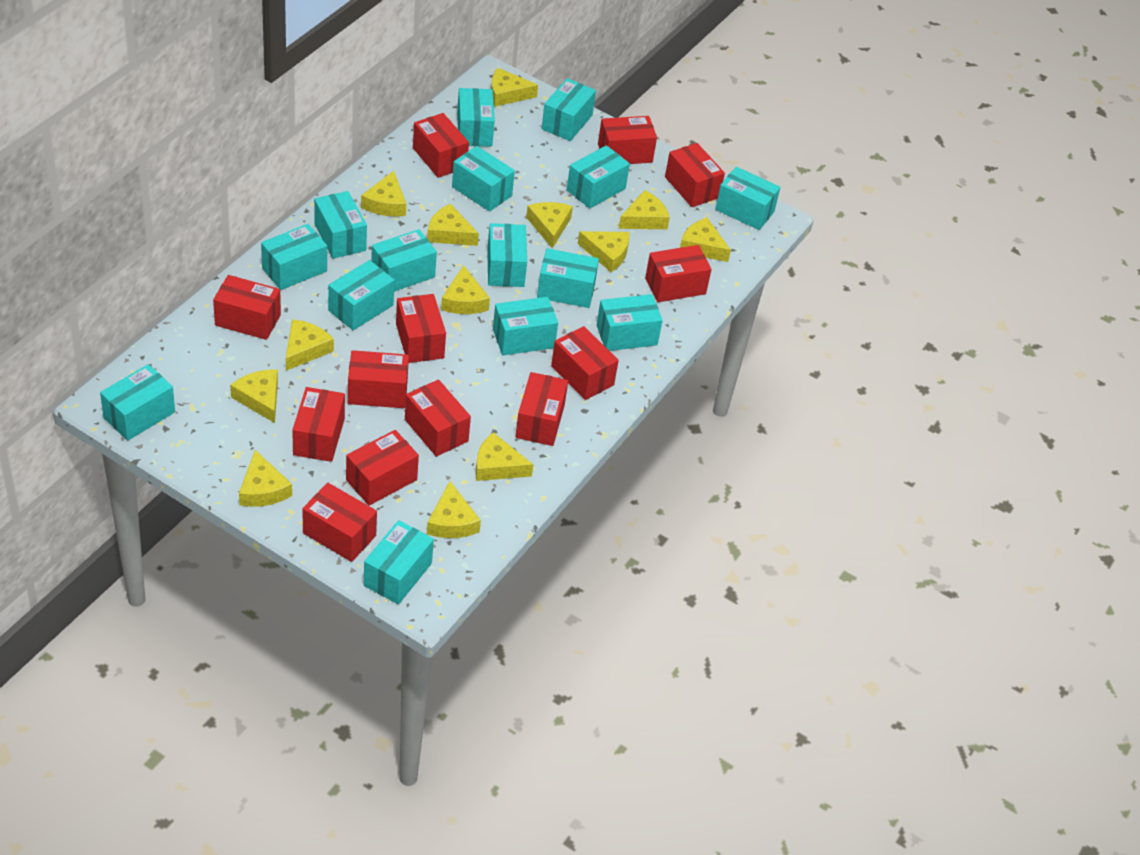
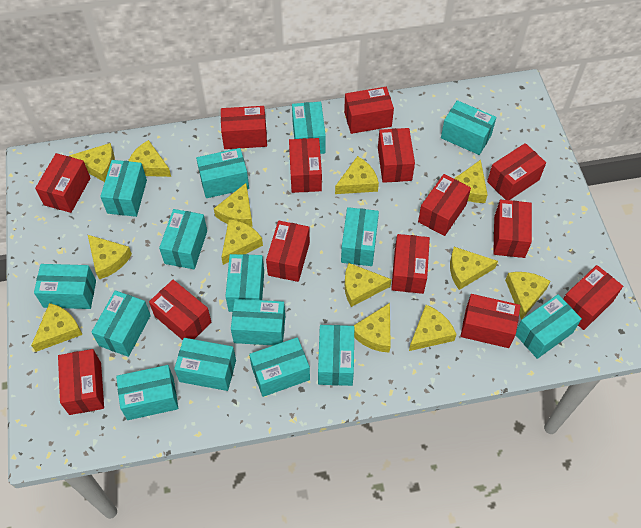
red box: [213,275,281,340] [292,387,345,462] [303,483,377,562] [346,430,419,506] [348,350,409,408] [396,294,446,363] [405,379,471,457] [413,113,469,178] [515,372,568,446] [551,326,619,400] [598,116,657,164] [645,245,712,302] [665,143,725,207] = 13 -> [35,153,90,213] [58,349,104,415] [149,280,211,340] [221,106,267,149] [266,221,310,282] [289,138,322,193] [344,87,394,134] [378,128,415,183] [391,234,430,294] [418,174,471,236] [461,294,520,348] [487,143,546,200] [493,200,532,258] [563,265,623,330] = 14

